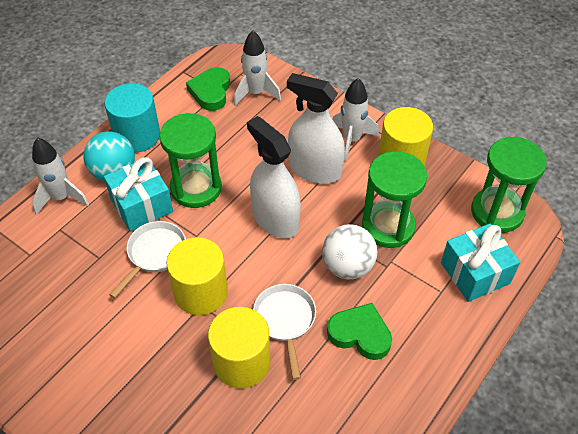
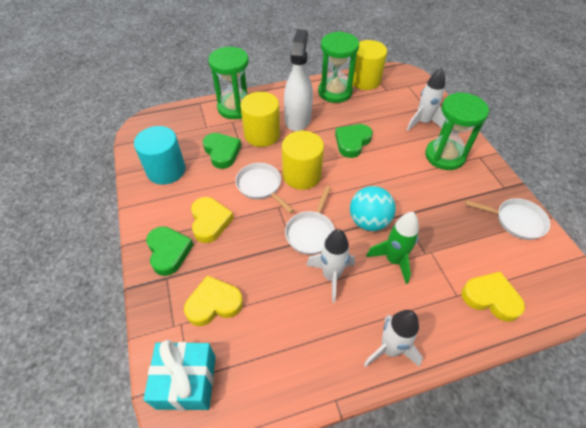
green heart: [186,67,230,111] [327,303,392,360] = 2 -> [146,226,194,276] [203,133,241,169] [335,124,373,158] = 3
green rocket: none = 0 -> [366,212,419,284] = 1
turquoise gift: [104,157,173,232] [441,223,520,302] = 2 -> [143,340,216,411] = 1
white ball: [322,224,377,280] = 1 -> none = 0
white pan: [109,221,186,298] [253,284,316,380] = 2 -> [235,163,294,213] [285,186,335,255] [465,198,550,240] = 3
white spray bottle: [247,116,301,238] [287,73,345,184] = 2 -> [284,29,313,131] = 1
yellow heart: none = 0 -> [184,276,243,326] [191,197,234,243] [462,272,525,322] = 3

